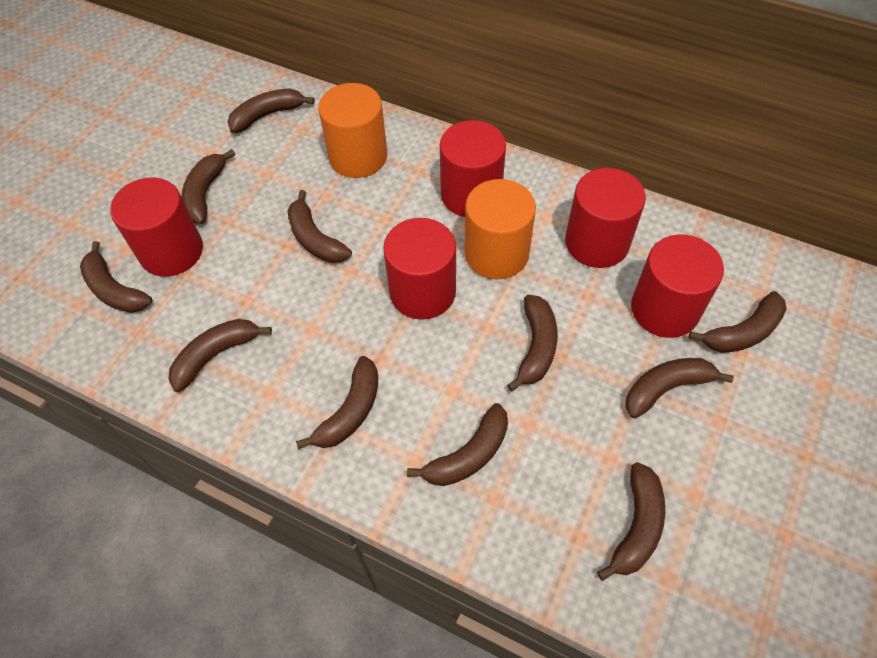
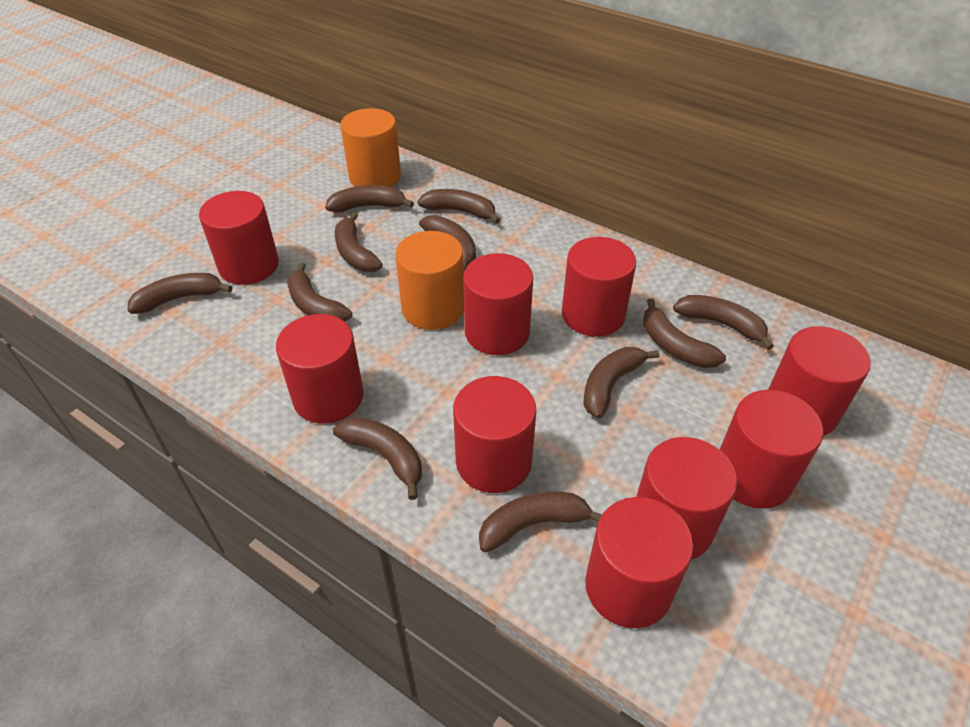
red cylinder: [110,177,203,277] [383,218,456,320] [440,120,506,217] [565,168,646,268] [631,235,724,338] = 5 -> [199,191,279,285] [276,314,364,424] [453,376,536,493] [463,253,533,355] [562,237,636,337] [585,497,693,628] [636,437,737,560] [720,390,823,509] [768,326,871,436] = 9

